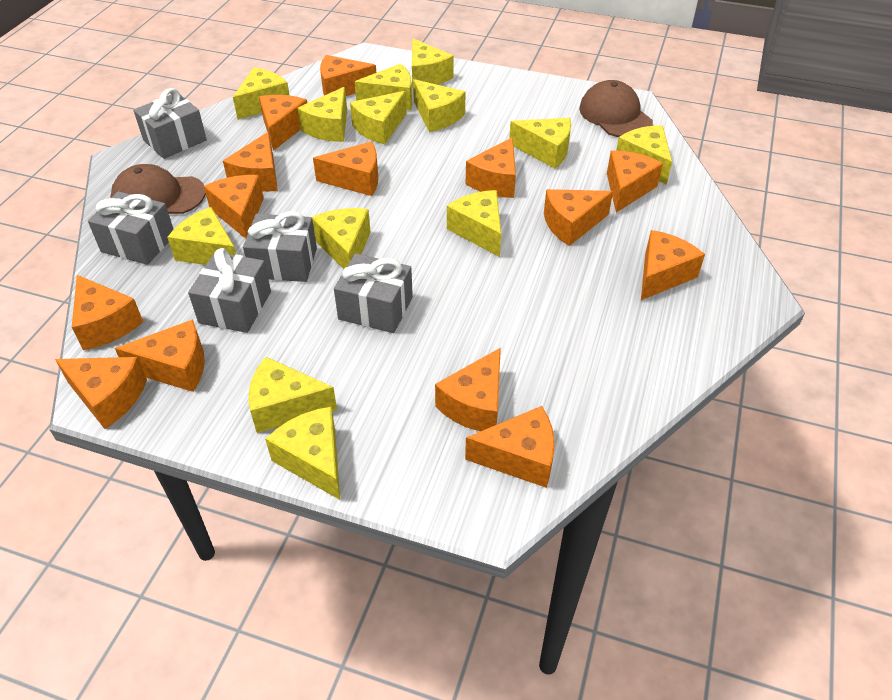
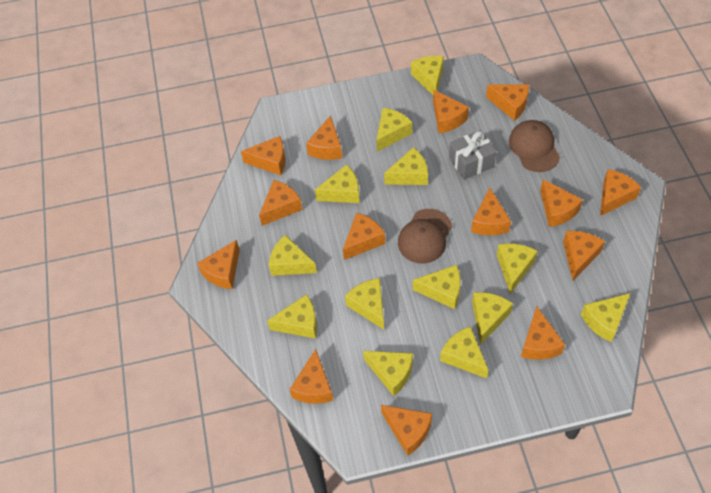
grey gift: [88,191,173,265] [133,88,207,159] [188,248,271,333] [243,211,317,282] [334,253,413,333] = 5 -> [449,130,496,180] = 1

